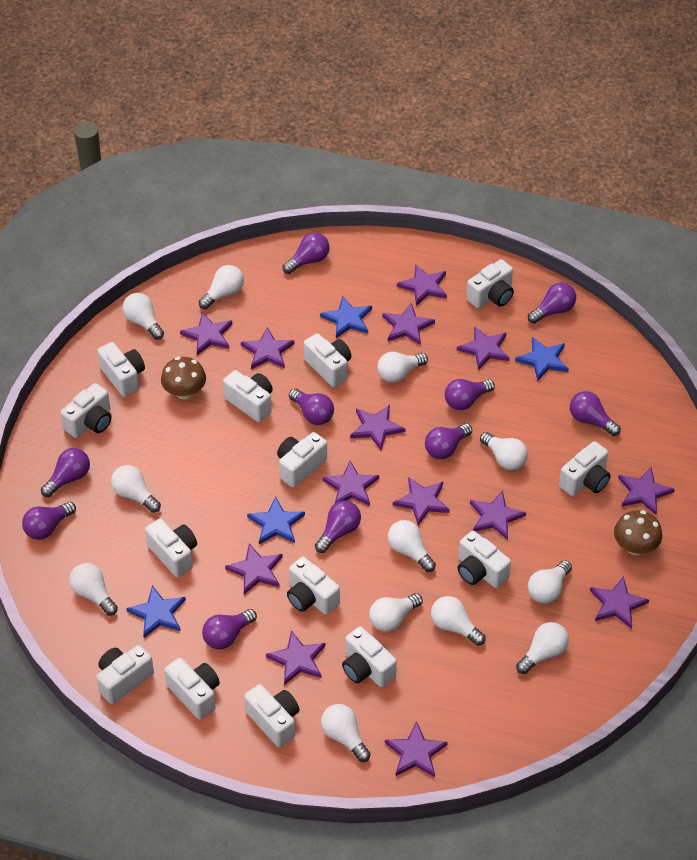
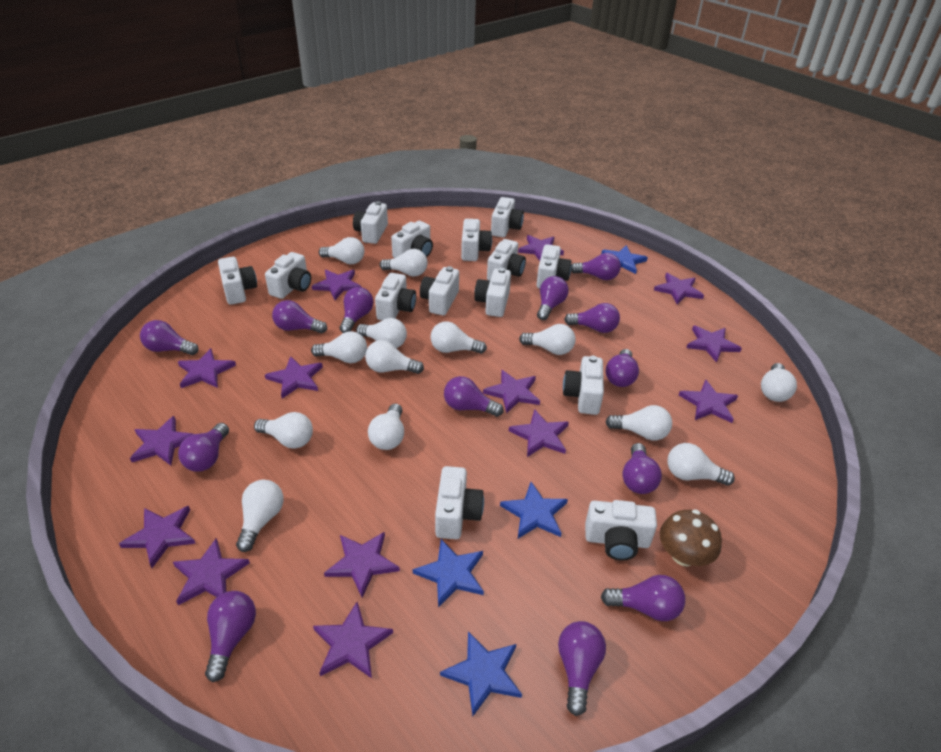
brown mushroom: [161,357,206,400] [614,510,662,555] = 2 -> [660,510,722,566] = 1
purple light bulb: [22,502,76,540] [41,448,90,497] [202,609,257,649] [283,233,330,274] [289,388,334,425] [315,501,361,553] [425,423,472,459] [445,379,495,410] [528,283,576,324] [570,391,621,436] = 10 -> [140,320,199,355] [178,423,229,472] [205,591,256,682] [272,300,327,334] [340,287,373,333] [444,376,504,417] [537,276,569,320] [558,621,606,716] [564,303,620,333] [571,253,621,280] [601,575,685,621] [606,349,639,387] [622,443,662,494] = 13
white light bulb: [69,563,118,616] [111,465,161,513] [123,293,164,340] [199,265,244,309] [321,704,371,762] [369,593,423,632] [377,352,428,383] [388,520,436,572] [431,596,486,646] [480,432,528,470] [516,622,569,674] [528,560,572,604] = 12 -> [236,480,284,552] [254,412,313,449] [311,331,367,363] [319,237,364,264] [356,318,407,348] [365,340,424,374] [368,404,404,450] [380,249,428,277] [431,321,487,354] [519,324,576,355] [605,405,672,440] [667,443,735,486] [761,363,797,402] = 13

